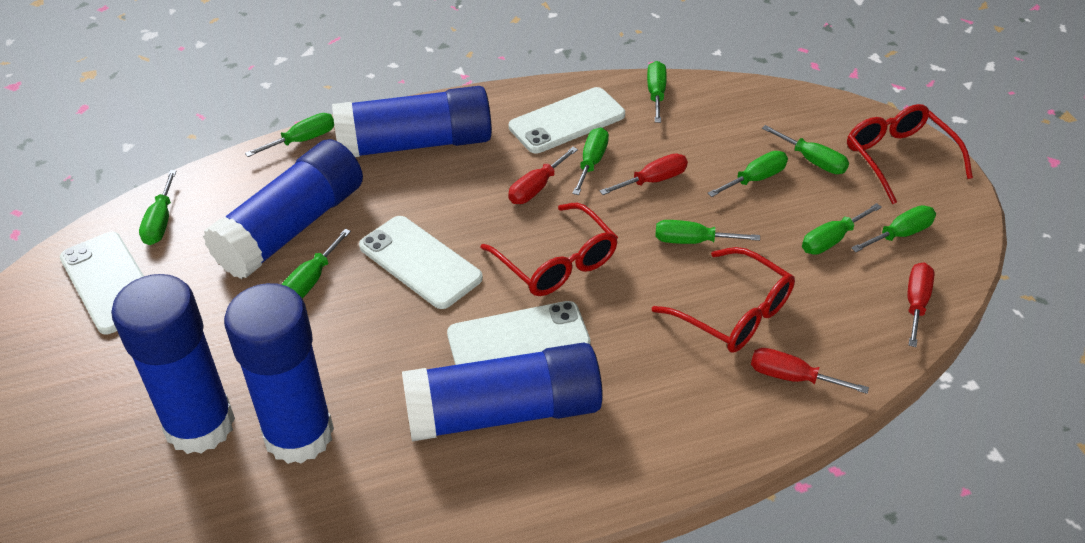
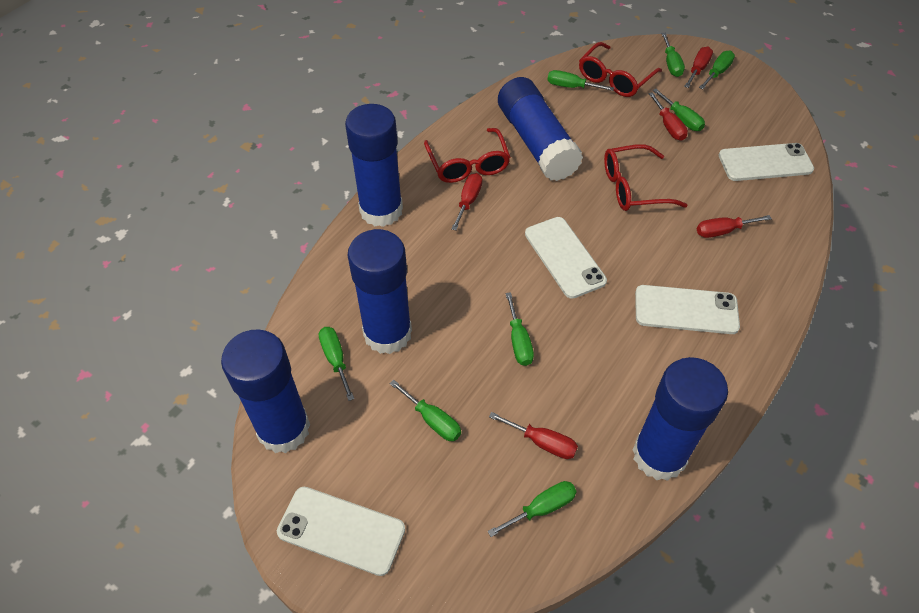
green screwdriver: [139,170,177,245] [245,113,334,157] [282,229,351,298] [572,127,609,195] [647,61,667,123] [655,220,760,244] [708,151,788,197] [762,125,849,174] [802,203,882,255] [851,205,936,252] = 10 -> [319,327,354,401] [389,380,461,441] [487,481,577,537] [505,292,534,366] [548,70,614,91] [652,88,705,131] [661,33,685,77] [699,51,735,89] = 8
red screwdriver: [508,147,578,204] [600,154,688,195] [751,348,869,394] [907,262,934,347] = 4 -> [451,173,482,231] [489,412,578,459] [648,92,688,141] [684,46,713,88] [697,215,772,238] = 5

